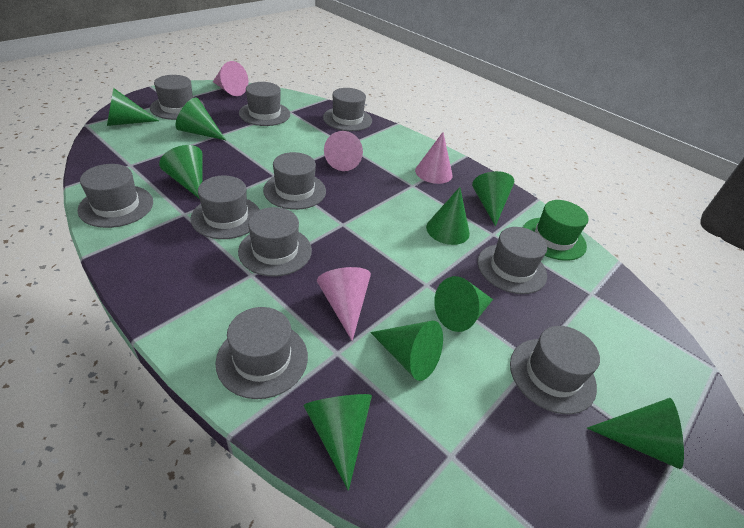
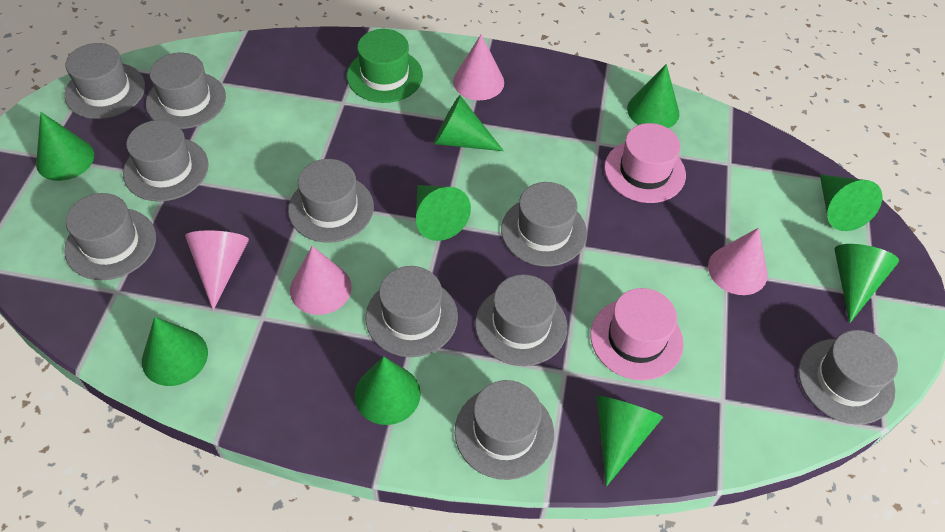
pink hat: none = 0 -> [591,288,684,380] [604,123,686,203] = 2

